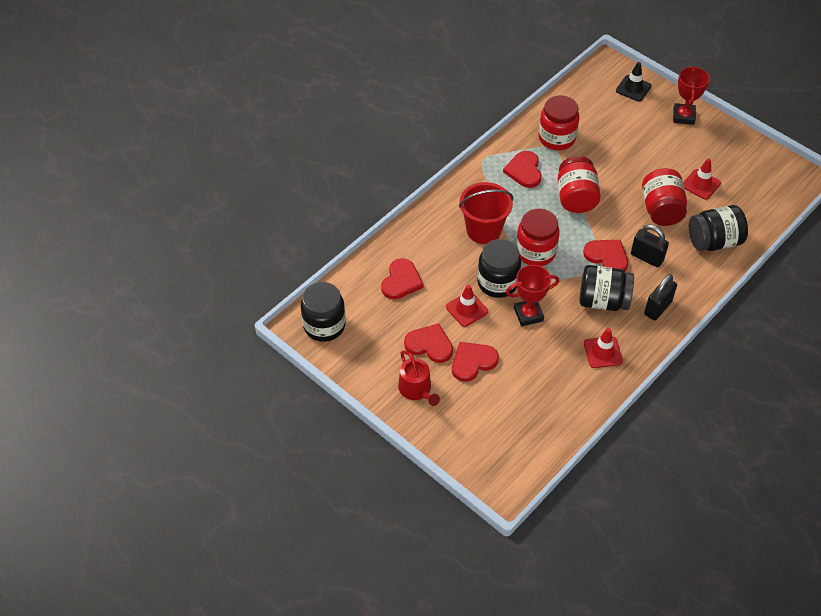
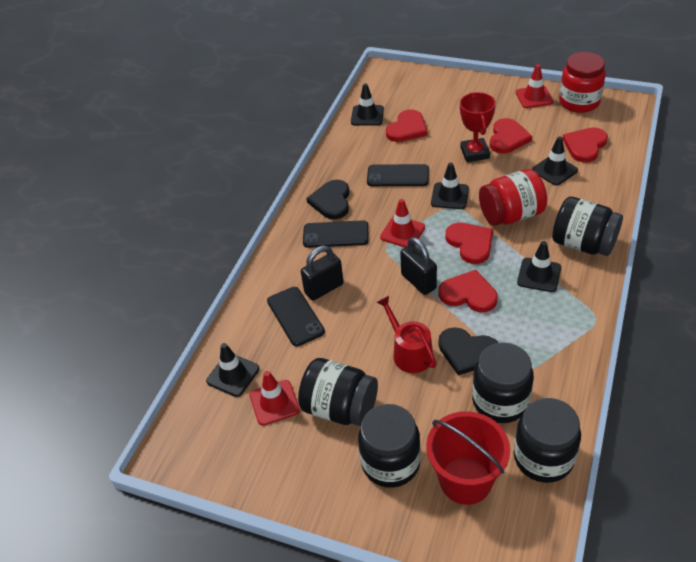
black heart: none = 0 -> [306,180,350,219] [438,327,498,375] = 2
black jar: [301,282,346,342] [477,239,521,298] [579,265,634,311] [689,205,748,251] = 4 -> [298,358,378,426] [358,404,421,488] [472,343,534,423] [514,398,581,483] [552,197,623,256] = 5
black phone: none = 0 -> [267,287,325,346] [303,220,368,248] [367,164,429,186] = 3
black traffic cone: [616,62,651,101] = 1 -> [206,343,260,397] [351,83,384,126] [431,163,469,209] [517,241,561,292] [532,137,578,186] = 5
red jar: [516,209,560,266] [538,95,579,150] [558,156,601,213] [642,168,687,226] = 4 -> [479,169,547,226] [559,52,606,113] = 2
red trophy: [506,265,559,326] [673,66,710,125] = 2 -> [460,92,496,162] = 1

